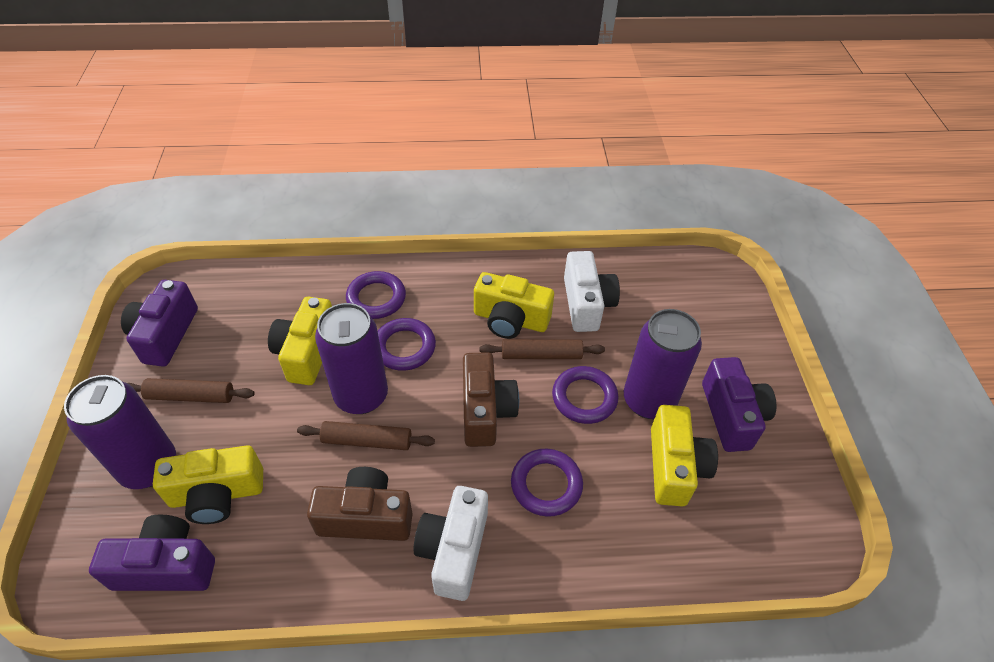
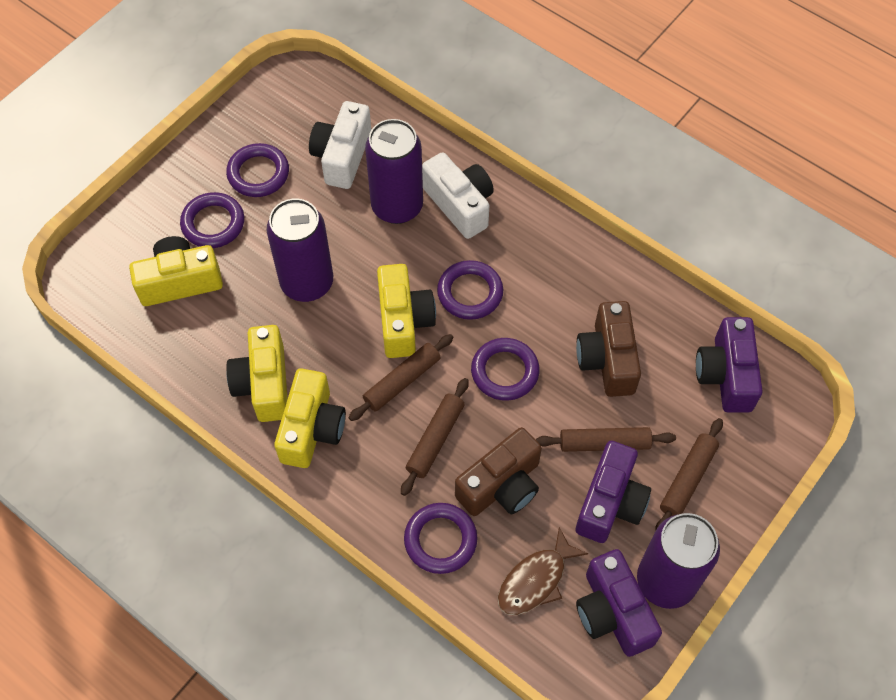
brown fish: none = 0 -> [498,527,588,615] = 1
brown rolling pin: [128,378,254,403] [297,421,435,450] [480,339,605,359] = 3 -> [349,334,453,421] [401,378,469,496] [536,427,676,452] [655,418,723,530] = 4
purple ring: [346,271,406,319] [378,318,436,371] [511,449,583,517] [552,366,619,424] = 4 -> [180,192,244,248] [226,143,289,197] [404,503,477,574] [437,260,503,320] [471,338,539,401] = 5

